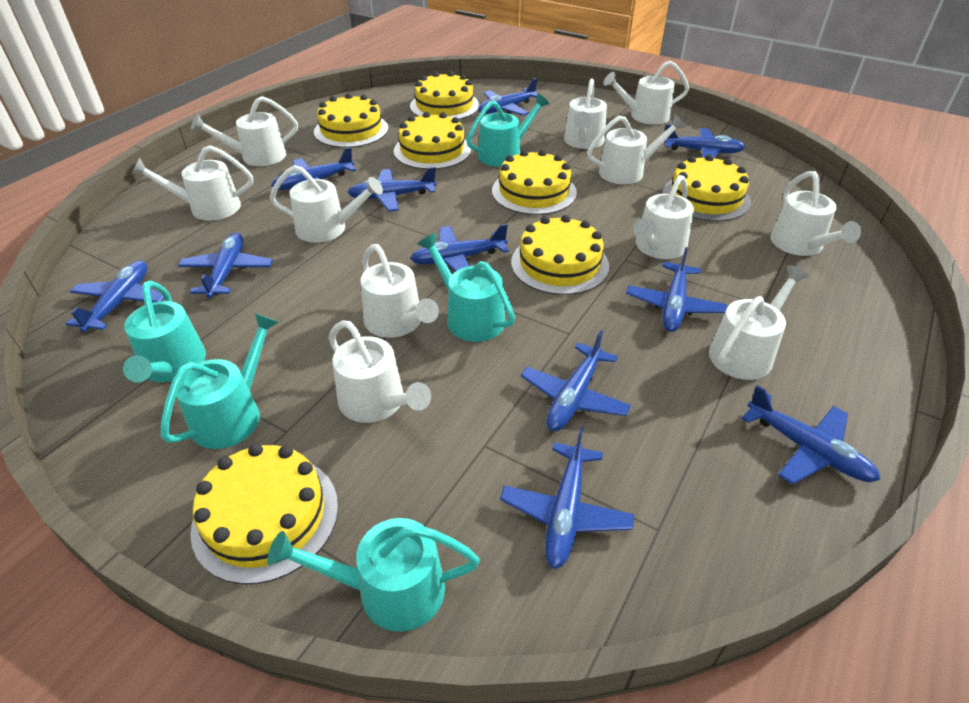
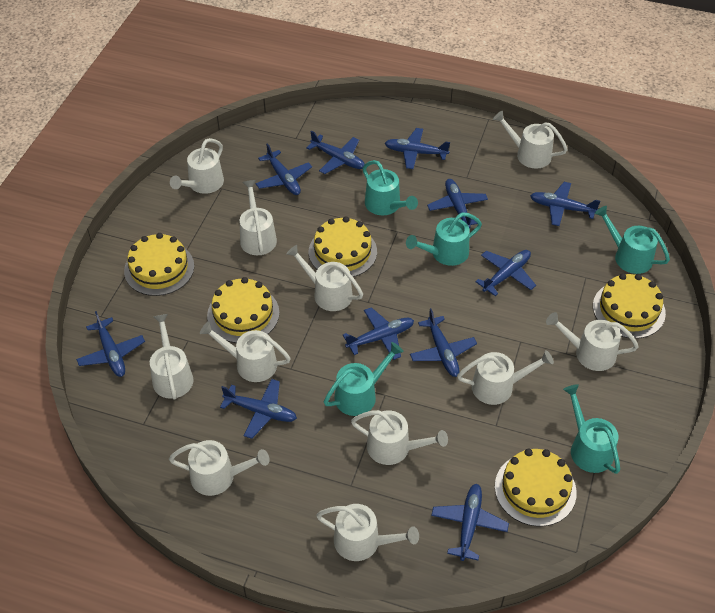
yellow cake: [190,444,338,584] [314,93,388,148] [394,112,471,170] [410,71,479,120] [492,150,577,215] [511,215,609,295] [662,154,751,222] = 7 -> [124,233,194,296] [207,277,279,343] [309,216,377,277] [495,449,577,527] [593,273,666,339] = 5

